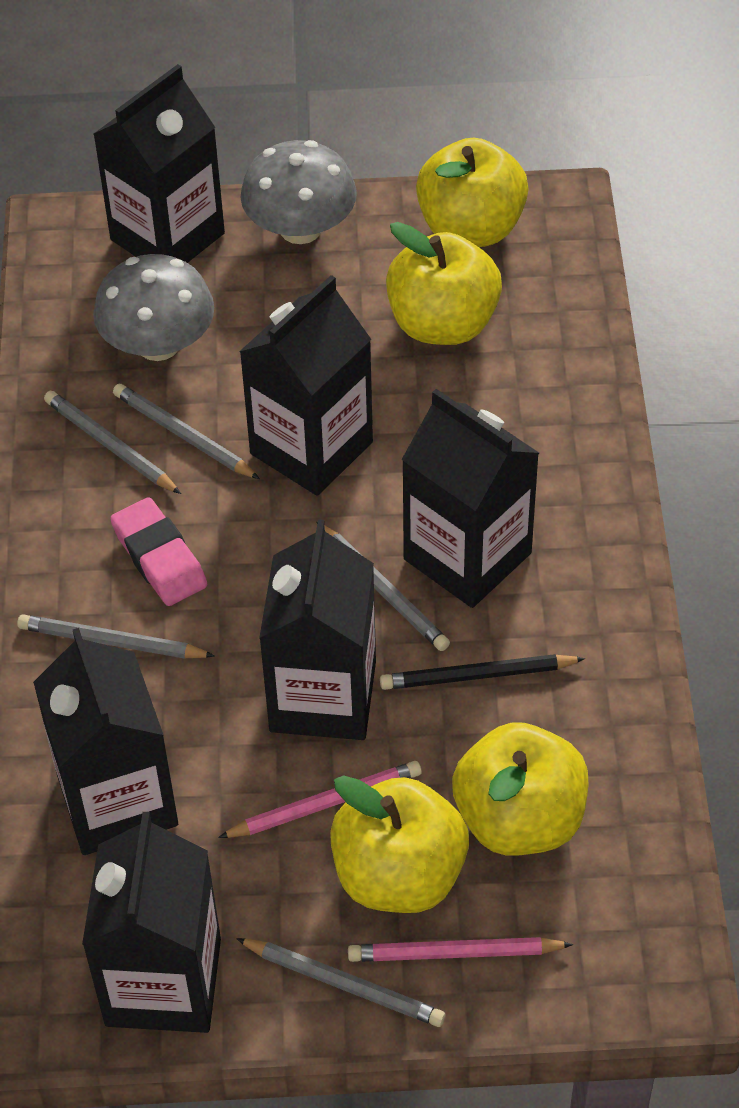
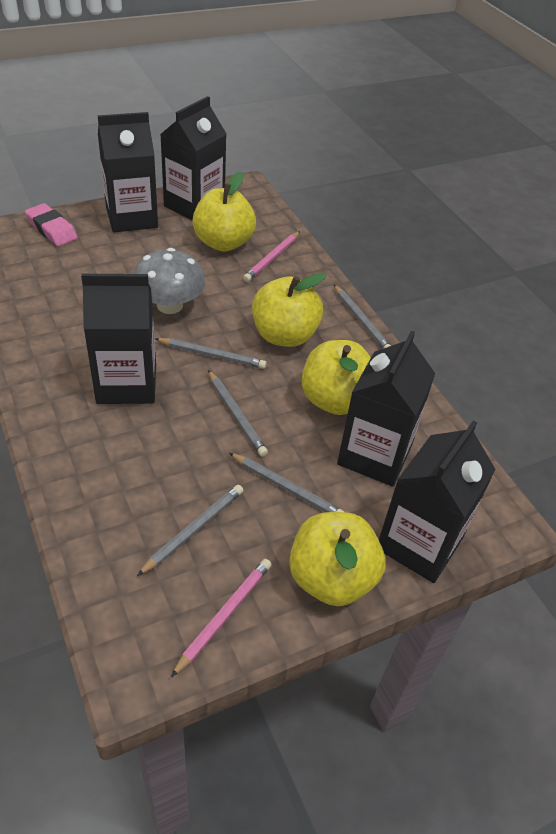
black carton: [33,628,178,855] [82,812,221,1033] [93,64,225,263] [239,275,373,496] [259,519,376,740] [402,389,539,608] = 6 -> [81,274,156,404] [97,112,158,232] [160,96,226,220] [337,331,435,487] [379,420,496,583] = 5
black pencil: [380,654,585,690] = 1 -> none = 0
grey mushroom: [93,254,214,361] [241,140,357,244] = 2 -> [134,248,205,314] = 1

